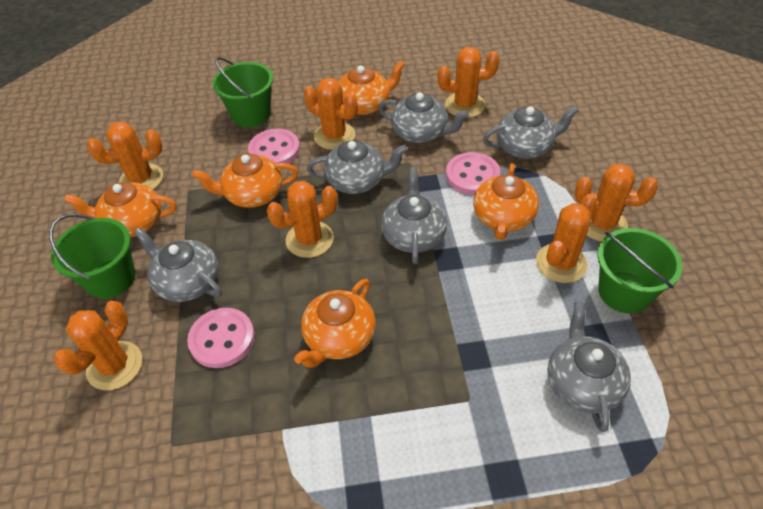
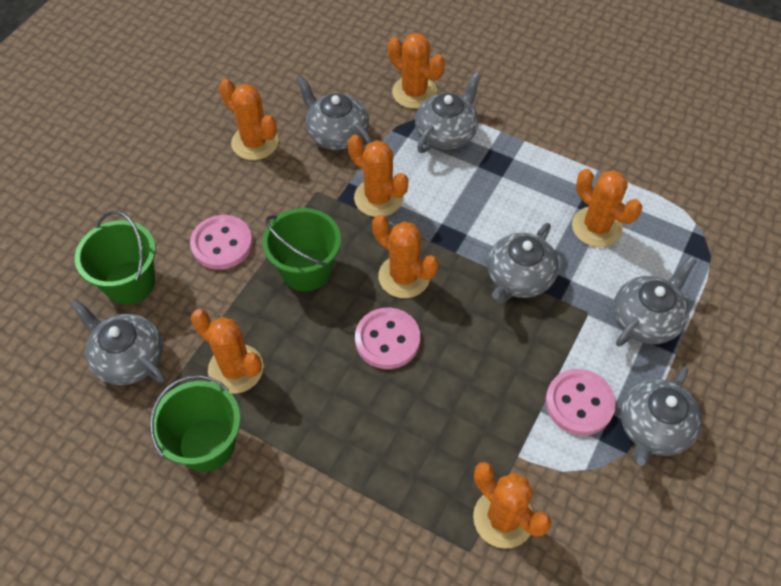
orange teapot: [64,182,176,237] [192,154,298,208] [294,279,376,368] [338,60,405,115] [473,163,539,240] = 5 -> none = 0

